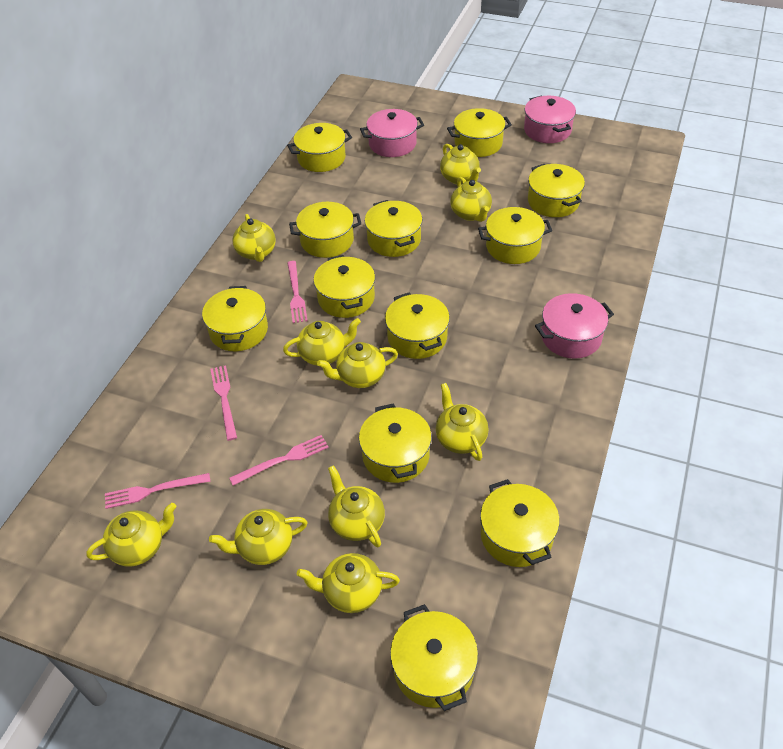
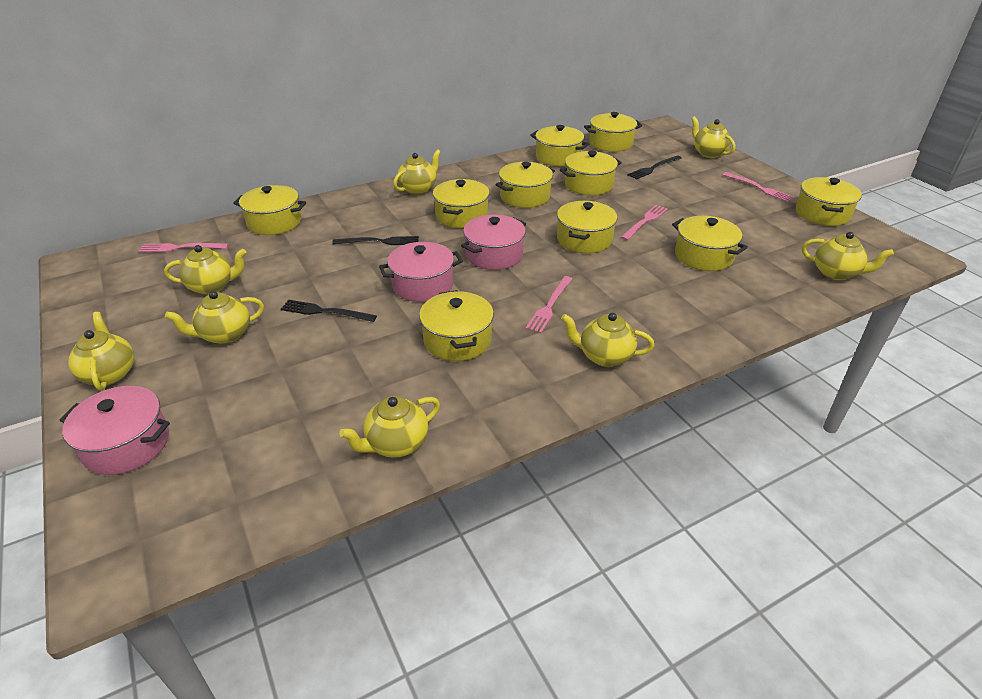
black fork: none = 0 -> [281,300,377,322] [332,236,419,245] [627,156,682,179] = 3
yellow pot: [202,286,268,351] [287,123,352,172] [289,202,361,258] [314,255,375,318] [359,403,432,483] [365,200,423,257] [385,292,450,359] [390,604,478,711] [447,108,512,157] [478,207,552,264] [480,479,560,567] [528,164,585,217] = 12 -> [233,185,306,235] [419,290,494,361] [433,179,490,228] [496,162,555,208] [530,125,589,166] [557,201,617,253] [560,151,622,195] [584,112,642,152] [672,216,748,271] [796,177,862,226] = 10
yellow teapot: [86,503,176,567] [209,509,308,565] [232,214,276,262] [283,318,361,366] [297,553,400,613] [317,342,398,388] [328,465,385,548] [436,383,489,461] [440,144,481,185] [450,177,492,222] = 10 -> [68,312,134,391] [164,245,246,295] [165,291,264,344] [339,396,440,458] [393,149,441,195] [561,313,654,367] [691,116,735,158] [802,232,894,280] = 8

